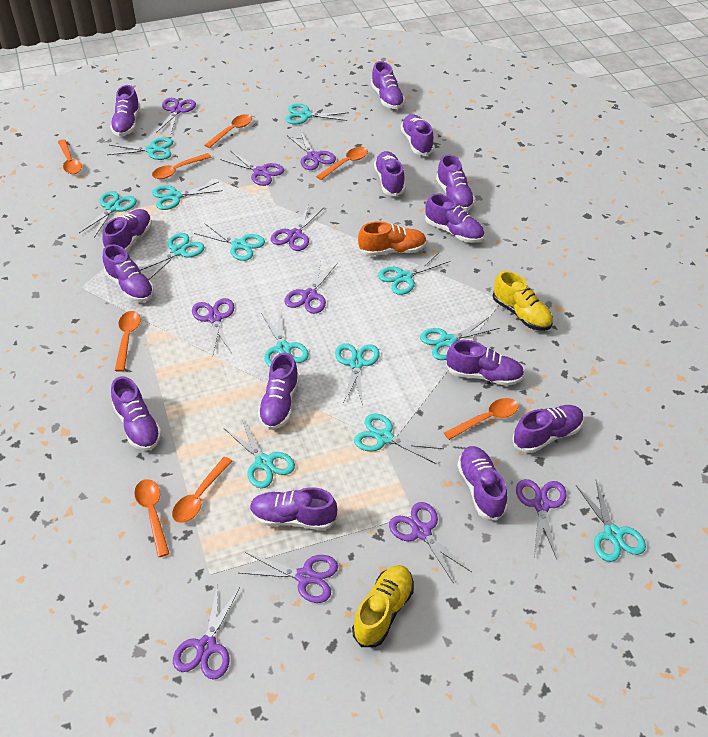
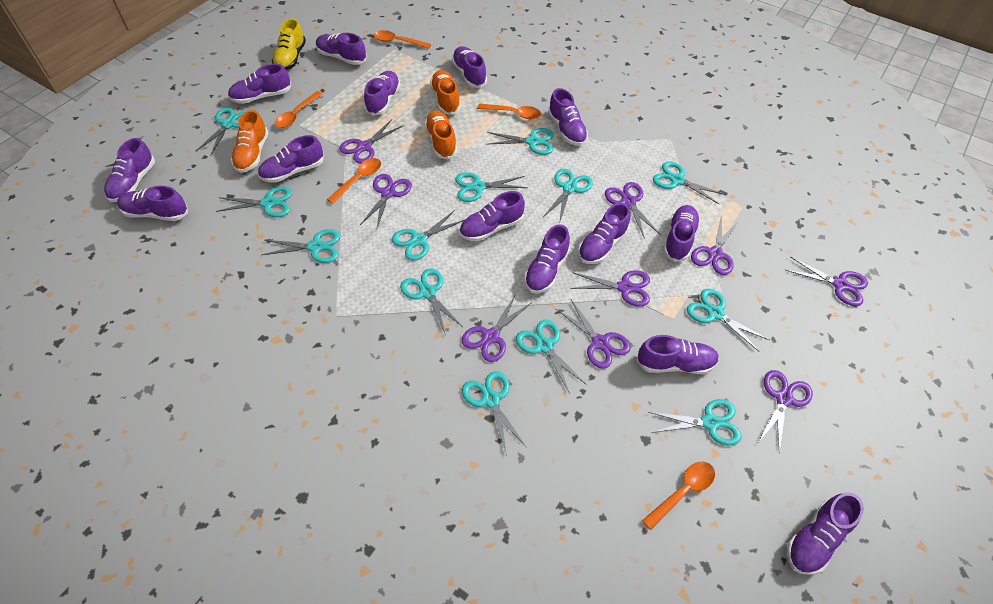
orange shoe: [358,221,427,256] = 1 -> [231,110,268,173] [424,110,457,159] [430,70,461,115] = 3
orange spoon: [58,139,82,174] [115,311,141,372] [134,479,170,557] [152,153,211,179] [172,457,232,523] [205,114,252,148] [316,147,368,180] [444,398,518,440] = 8 -> [275,91,323,128] [327,158,381,204] [374,30,431,49] [477,104,541,119] [642,462,715,530] = 5
purple scissors: [156,98,196,133] [173,584,240,680] [192,298,234,354] [221,151,284,186] [240,552,338,603] [271,205,323,251] [284,261,337,314] [287,132,336,170] [389,502,472,583] [516,479,567,559] = 10 -> [339,119,403,164] [360,174,412,231] [462,294,532,362] [556,300,631,369] [571,270,650,307] [605,182,660,239] [691,215,739,275] [759,370,813,453] [785,256,868,306] = 9
yellow shoe: [352,565,414,647] [493,271,553,331] = 2 -> [272,18,306,70] = 1

